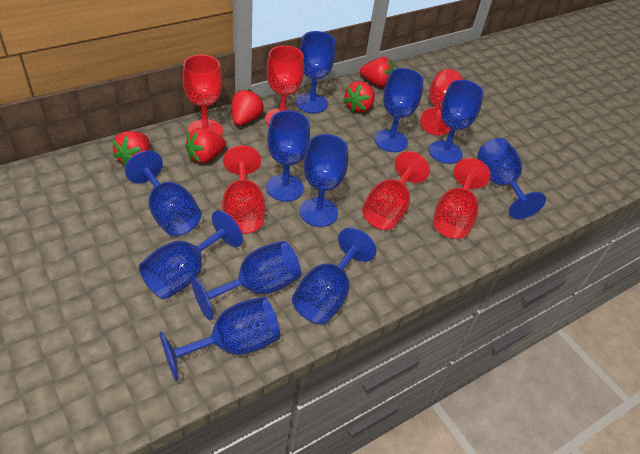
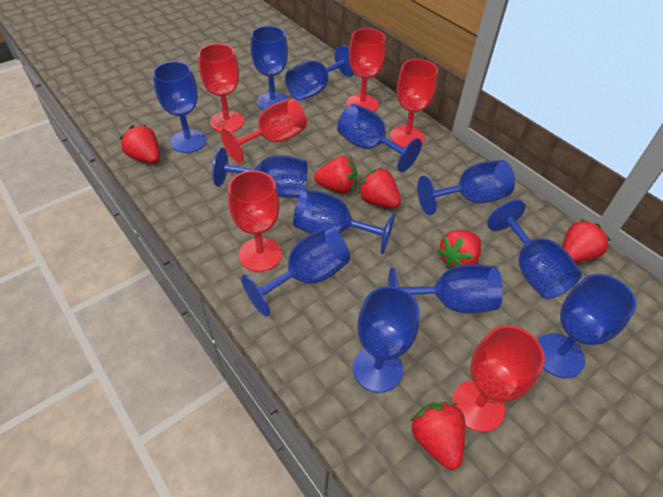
blue goblet: [125,150,201,236] [139,210,243,299] [159,297,280,381] [191,241,301,320] [266,110,310,202] [292,228,377,324] [296,31,335,113] [300,134,348,227] [375,68,424,152] [429,80,484,164] [477,138,546,219] = 11 -> [153,61,206,153] [213,148,308,198] [241,227,350,317] [250,26,288,110] [285,45,354,100] [293,189,395,254] [337,104,422,172] [353,286,420,393] [388,264,503,314] [417,160,515,216] [487,200,582,299] [537,274,637,378] = 12
red strawberry: [112,131,150,166] [185,128,226,164] [232,89,264,126] [343,81,375,113] [360,57,394,87] = 5 -> [120,125,160,163] [314,156,357,193] [358,167,401,208] [410,402,465,470] [437,230,481,268] [563,219,611,262] = 6

